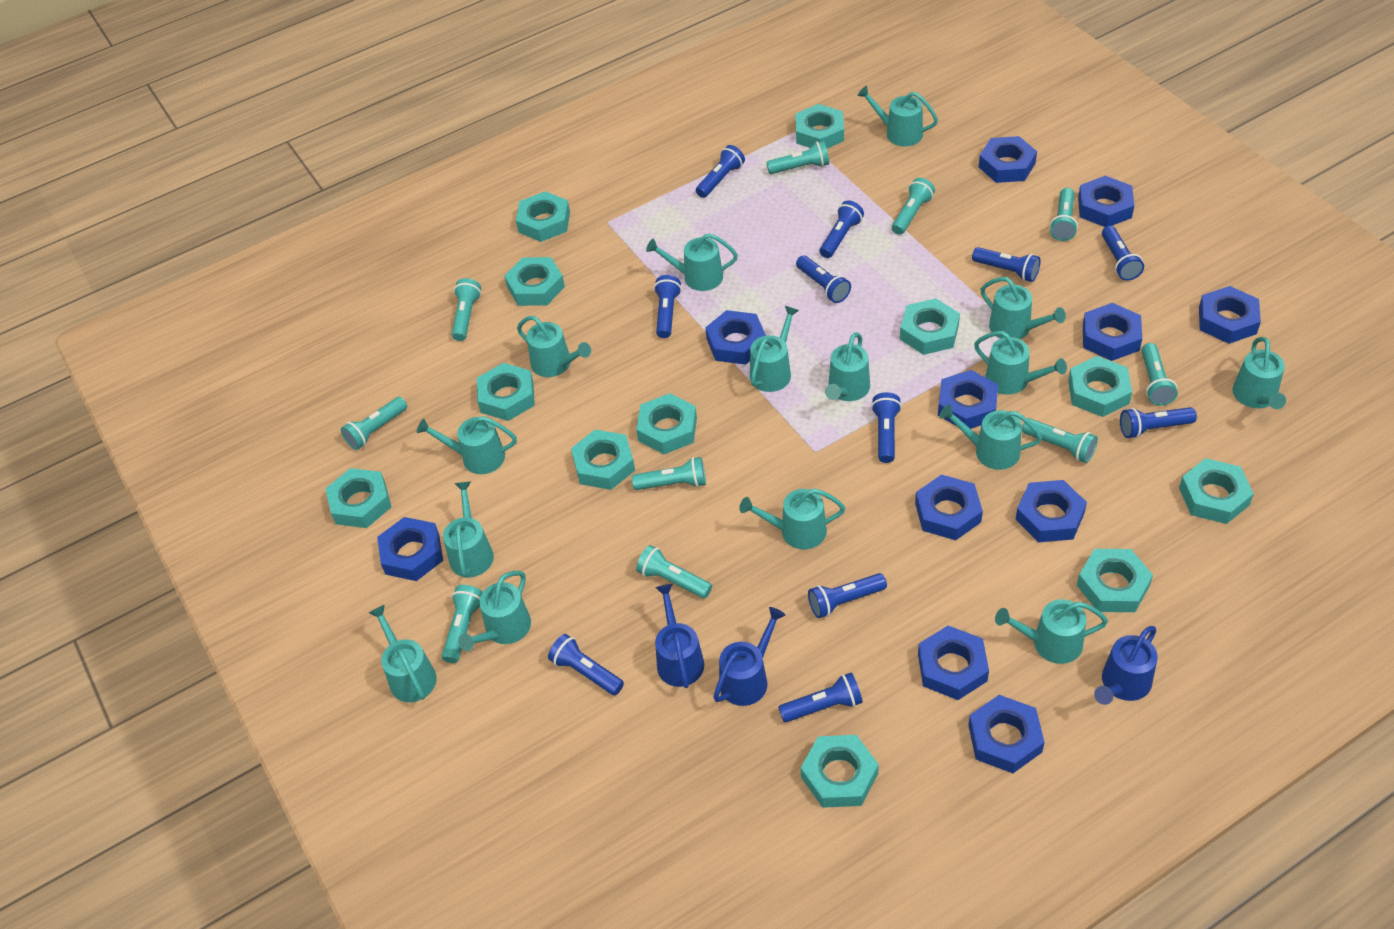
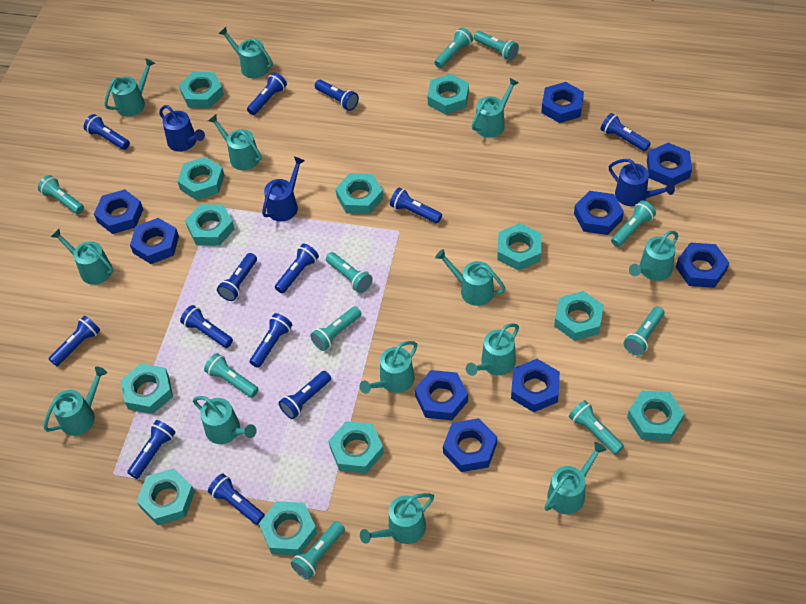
blue flashlight: [548,634,624,695] [654,275,682,338] [696,145,745,198] [778,672,863,722] [796,255,851,303] [808,573,887,618] [820,200,864,258] [871,392,902,463] [972,247,1041,282] [1102,226,1144,281] [1120,407,1197,439] = 11 -> [49,315,100,366] [84,114,130,150] [127,420,176,479] [180,305,233,348] [208,474,265,525] [217,253,257,301] [247,72,287,115] [250,313,292,368] [275,244,319,294] [279,371,331,419] [315,80,359,111] [390,188,442,223] [601,113,651,151] = 13
blue nut: [377,517,443,581] [705,310,766,365] [915,474,983,540] [918,626,989,700] [938,370,998,429] [968,695,1045,773] [979,136,1037,183] [1015,480,1087,542] [1078,176,1134,227] [1083,303,1142,361] [1199,286,1261,344] = 11 -> [94,189,143,234] [130,218,179,264] [415,370,468,420] [443,418,497,472] [511,359,560,412] [541,82,584,123] [574,191,624,235] [647,143,692,186] [676,242,729,288] = 9
turquoise watering can: [369,605,437,702] [417,416,517,474] [443,482,494,577] [458,571,531,651] [517,316,591,377] [646,233,738,291] [739,488,845,549] [750,306,799,392] [825,333,870,401] [857,85,938,146] [940,404,1042,470] [974,331,1067,395] [981,277,1066,339] [995,599,1108,664] [1233,337,1286,409] = 15 -> [44,367,107,436] [51,229,114,285] [104,58,155,116] [193,396,257,444] [208,114,262,170] [219,27,273,79] [360,341,417,394] [360,493,434,544] [435,249,506,306] [466,323,519,376] [472,78,519,138] [545,442,606,514] [629,231,678,281] = 13

